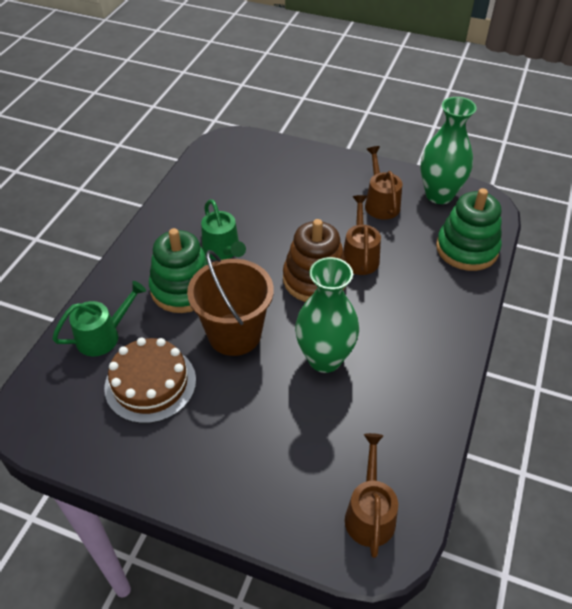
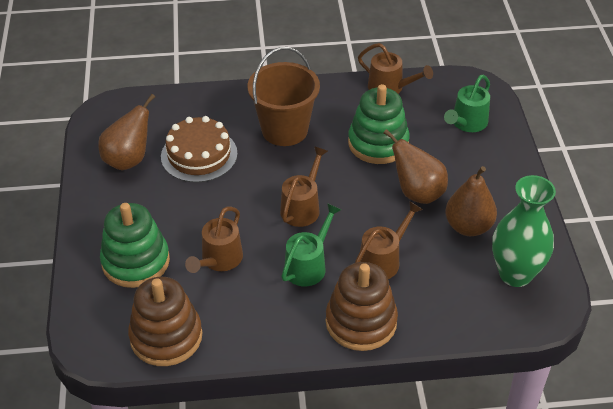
brown pear: none = 0 -> [98,94,155,170] [384,129,448,204] [445,166,497,236] = 3
brown stacking toy: [283,219,346,302] = 1 -> [128,276,202,366] [326,262,398,351] = 2
brown watering can: [343,195,381,275] [345,433,398,558] [365,146,402,220] = 3 -> [185,207,243,273] [280,146,328,227] [355,201,423,279] [358,43,433,94] = 4
green vase: [295,257,359,373] [420,97,477,204] = 2 -> [492,175,556,287] = 1

